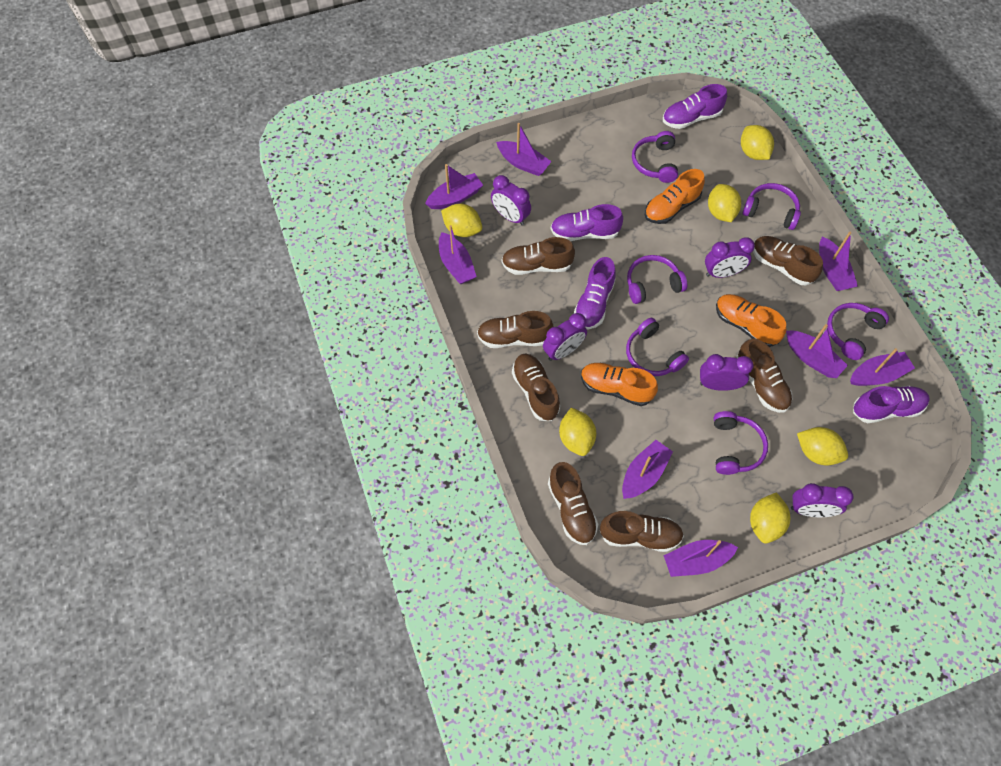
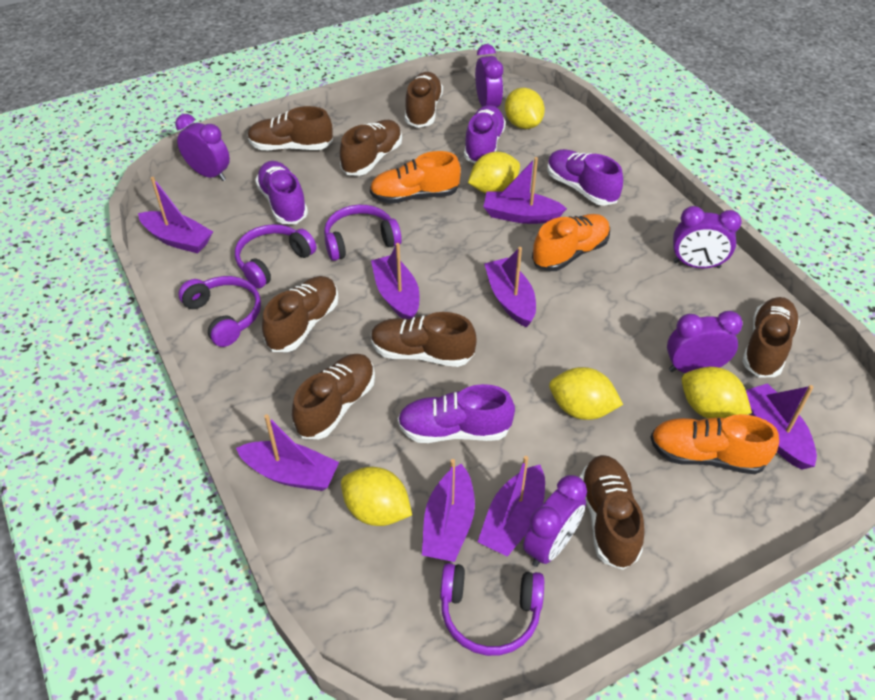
brown shoe: [477,311,553,348] [502,237,575,275] [512,354,560,421] [548,462,598,545] [600,511,684,552] [737,338,792,413] [753,236,823,285] = 7 -> [247,106,333,150] [262,276,339,352] [292,354,375,439] [340,120,402,176] [371,312,476,367] [405,72,443,128] [580,455,645,570] [742,297,800,378] = 8
purple headphones: [626,317,689,376] [627,255,687,304] [632,131,678,183] [714,411,768,475] [743,183,801,230] [827,303,889,360] = 6 -> [178,276,261,347] [235,224,317,289] [324,205,402,261] [440,563,544,656] = 4
yellow lemon: [441,203,482,237] [559,408,596,456] [708,184,741,222] [741,125,774,160] [750,492,790,543] [797,427,848,465] = 6 -> [341,467,412,526] [468,151,520,193] [505,88,545,129] [549,367,623,420] [682,367,752,419] = 5

